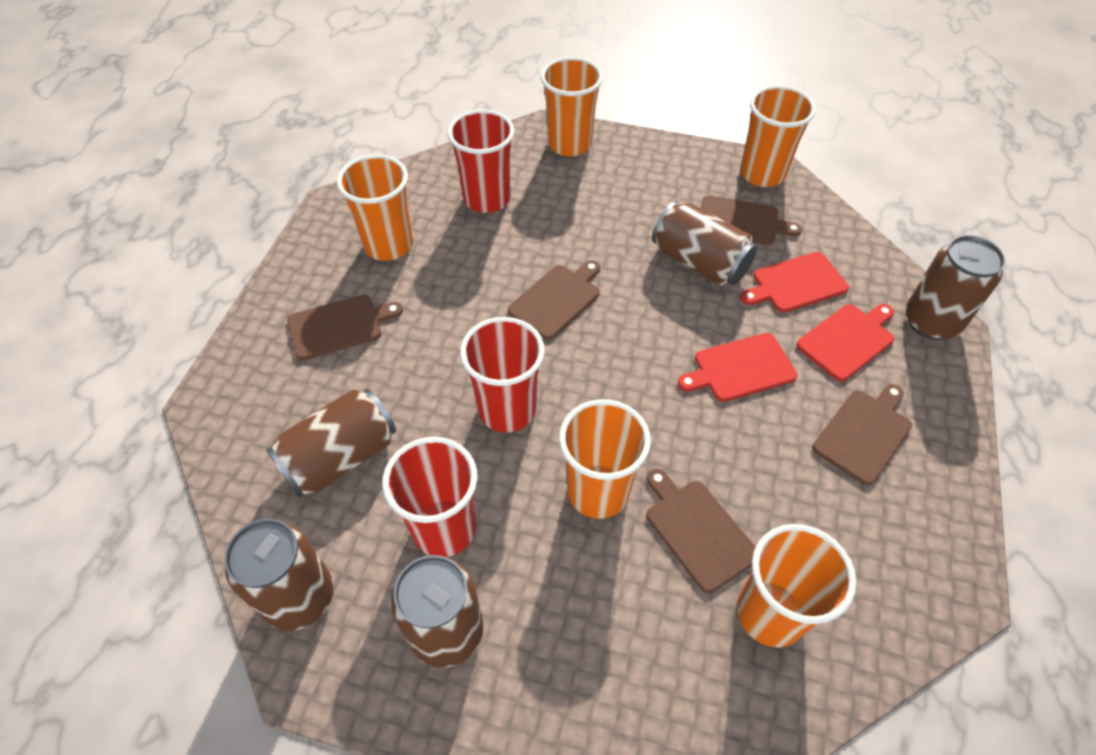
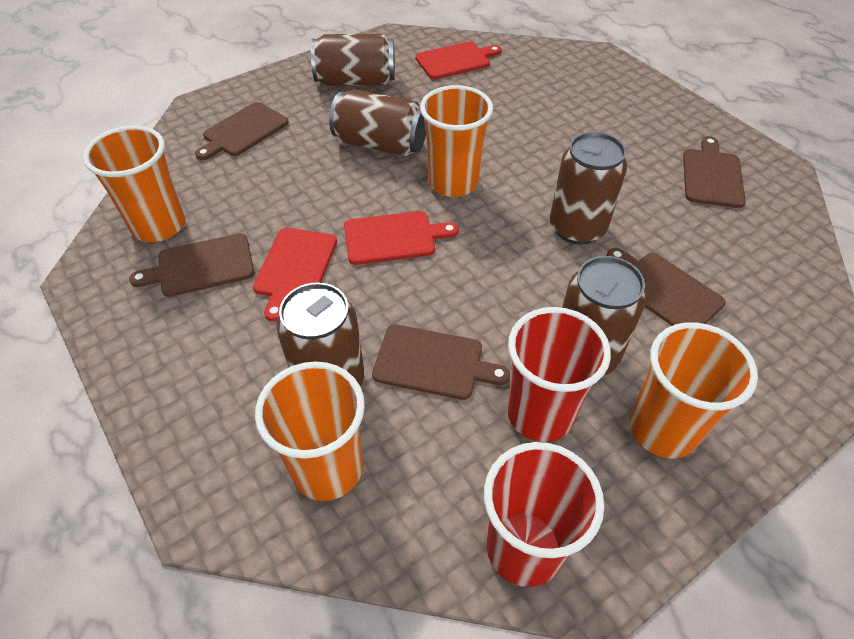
orange cup: [337,154,413,261] [540,57,603,157] [559,399,651,519] [737,524,857,648] [740,85,816,187] = 5 -> [83,126,185,242] [255,361,365,501] [420,85,493,197] [630,322,758,458] = 4
red cup: [382,437,478,557] [447,110,515,213] [460,317,545,433] = 3 -> [484,442,604,587] [507,307,611,442] = 2

